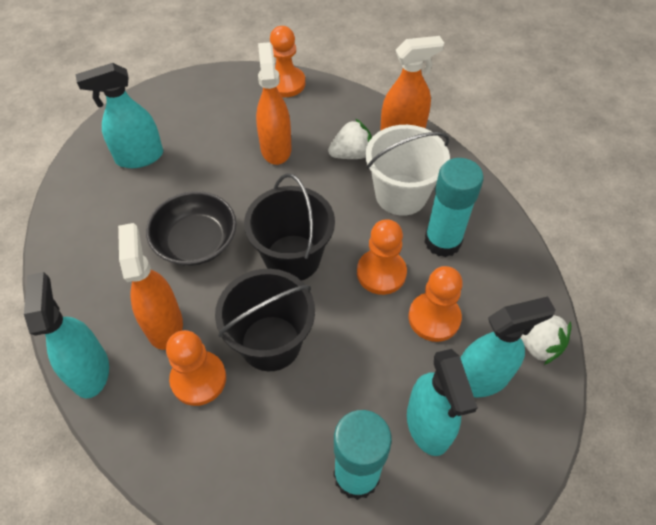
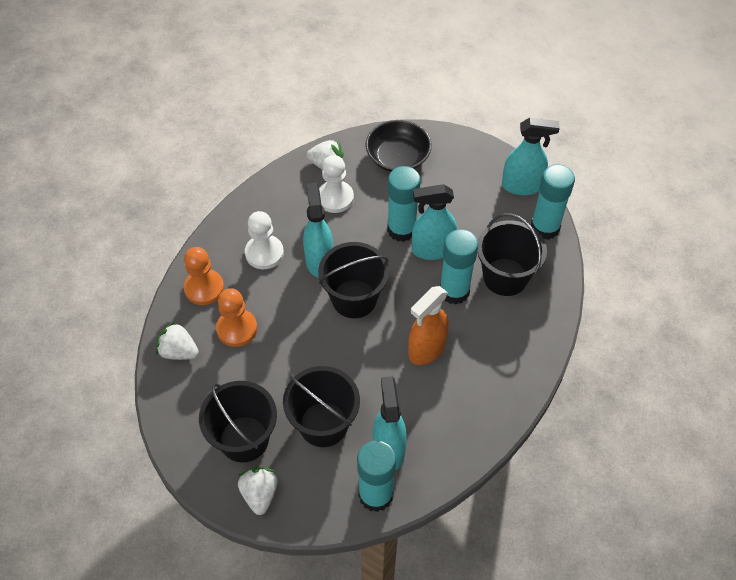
black bucket: [215,269,315,371] [244,173,335,281] = 2 -> [199,381,277,462] [283,366,360,447] [318,242,389,318] [477,213,547,296] = 4
orange pawn: [166,330,226,406] [270,26,305,97] [357,219,407,295] [408,266,463,342] = 4 -> [184,247,224,305] [216,288,257,347] = 2
orange spray bottle: [118,223,183,350] [256,42,292,165] [380,36,444,131] = 3 -> [408,286,449,365] = 1
turquoise glue stick: [333,410,392,500] [424,158,484,257] = 2 -> [357,441,396,512] [387,166,421,242] [440,229,478,304] [531,164,575,240] = 4
white bucket: [365,125,450,216] = 1 -> none = 0
white pawn: none = 0 -> [245,211,284,269] [319,155,354,213] = 2
white strawberry: [328,118,372,159] [520,315,571,365] = 2 -> [156,321,199,360] [238,467,278,515] [307,140,344,170] = 3

